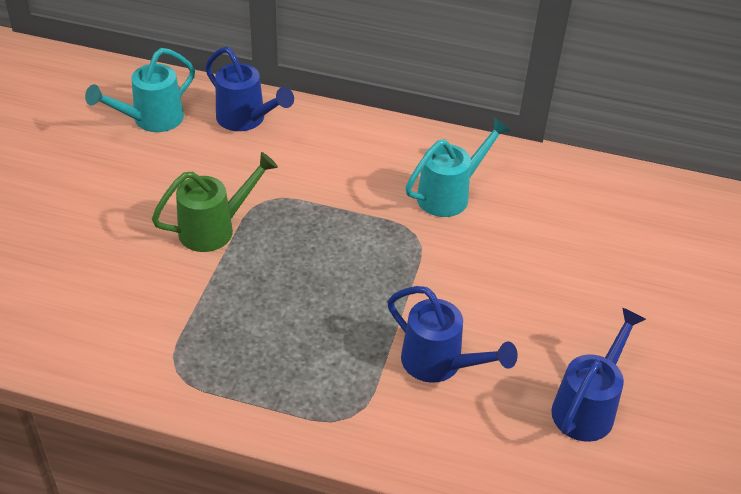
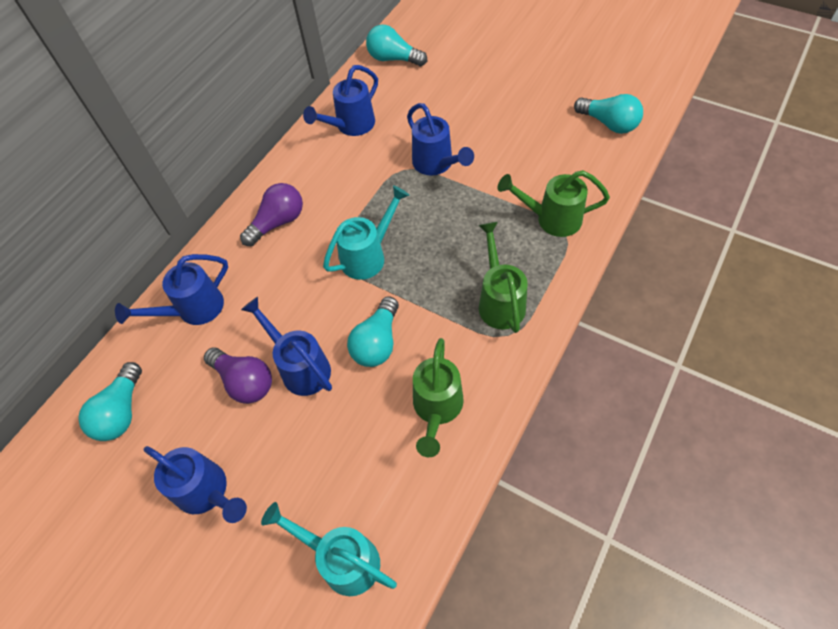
blue watering can: [205,47,294,131] [387,286,518,383] [551,308,646,442] = 3 -> [115,254,228,325] [144,446,247,523] [241,297,332,396] [303,65,378,136] [407,103,474,175] = 5
green watering can: [152,152,278,252] = 1 -> [413,338,463,457] [478,222,528,333] [498,170,610,237] = 3
purple light bulb: none = 0 -> [204,347,272,404] [240,183,303,246] = 2
turquoise light bulb: none = 0 -> [78,362,142,441] [347,296,399,367] [366,25,427,66] [574,94,643,134] = 4

